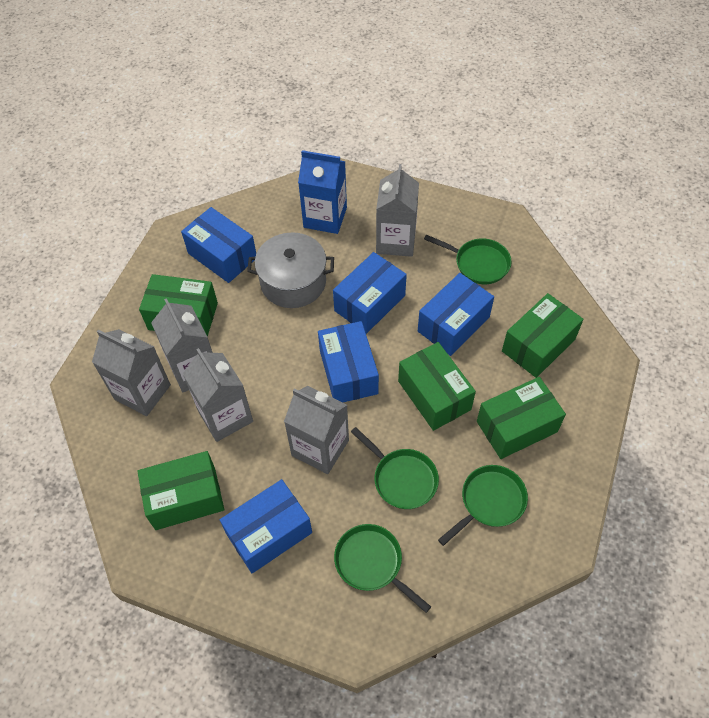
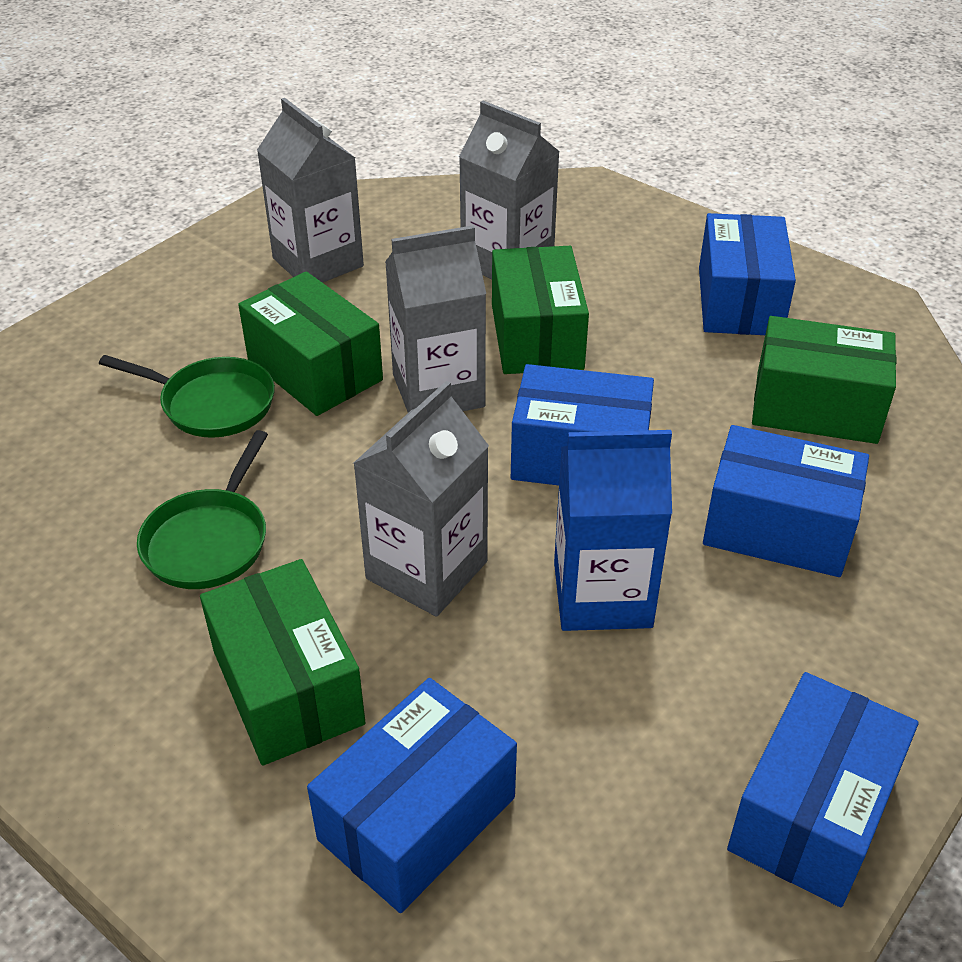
green box: [137,451,224,530] [139,274,218,337] [398,342,476,431] [477,377,566,459] [502,293,584,378] = 5 -> [200,559,365,766] [238,271,383,416] [492,246,589,374] [752,316,896,444] = 4
green pan: [334,524,431,613] [351,427,439,509] [424,235,512,284] [438,465,528,546] = 4 -> [99,355,275,438] [137,430,268,589] = 2
grey carton: [92,329,171,416] [151,298,213,392] [183,348,253,442] [284,386,349,474] [376,164,419,257] = 5 -> [257,98,364,283] [353,381,489,617] [385,225,486,413] [459,101,560,280] = 4
grey pot: [247,232,334,308] = 1 -> none = 0

